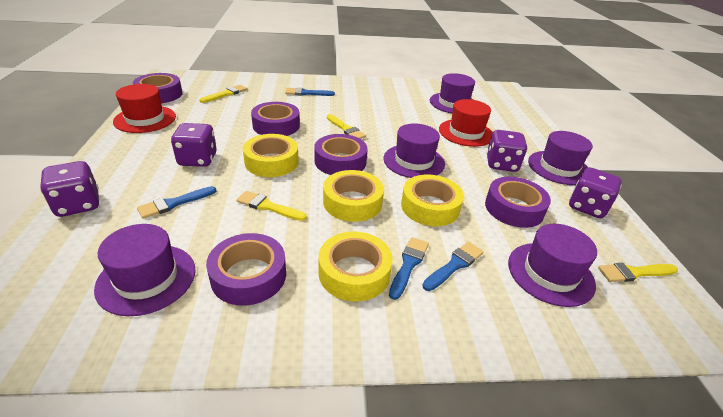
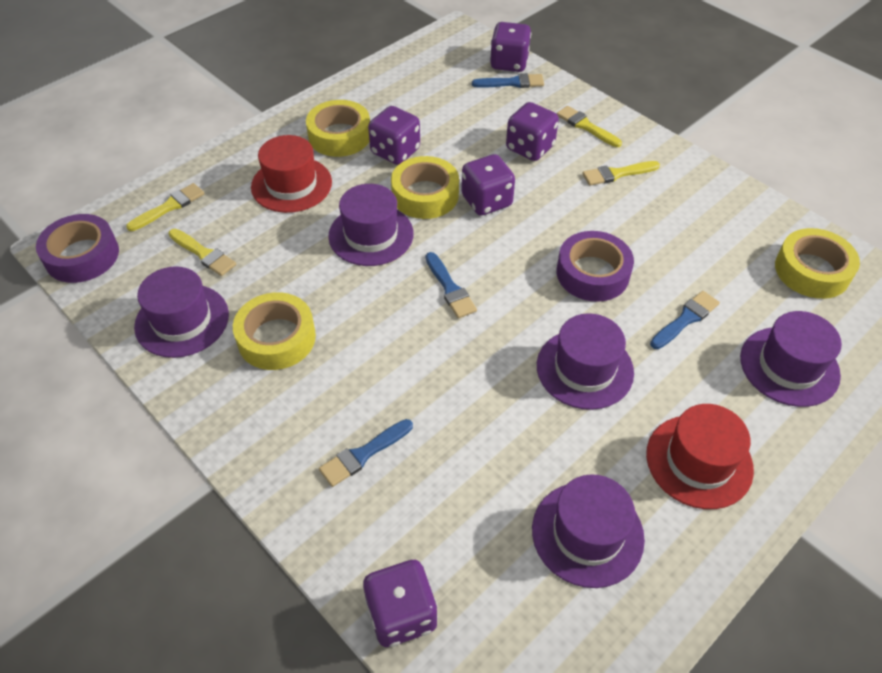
purple dice: [40,161,99,217] [171,123,217,167] [487,130,527,172] [569,167,622,218] = 4 -> [363,560,438,647] [368,106,420,165] [461,154,515,216] [490,22,531,72] [506,102,559,161] = 5
purple tape: [133,73,183,103] [206,233,286,306] [251,102,300,136] [314,134,368,175] [485,177,551,228] = 5 -> [36,214,119,283] [557,231,634,302] = 2

